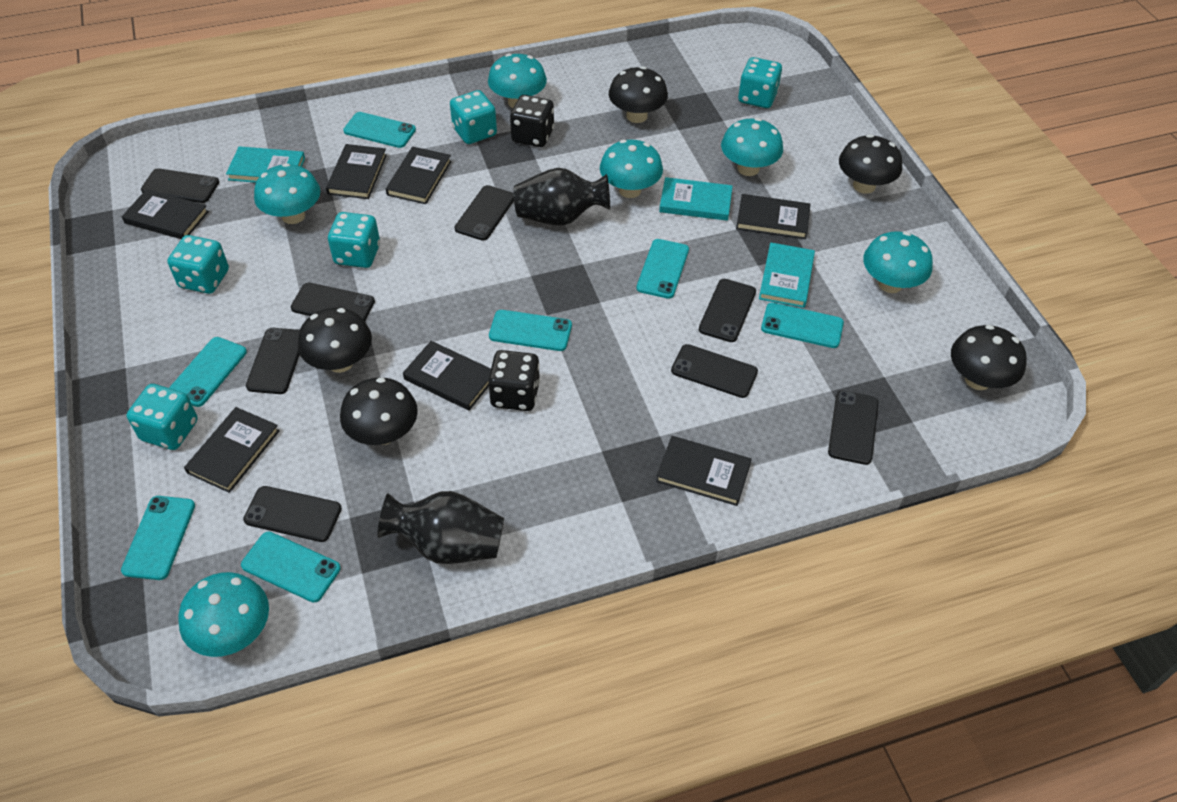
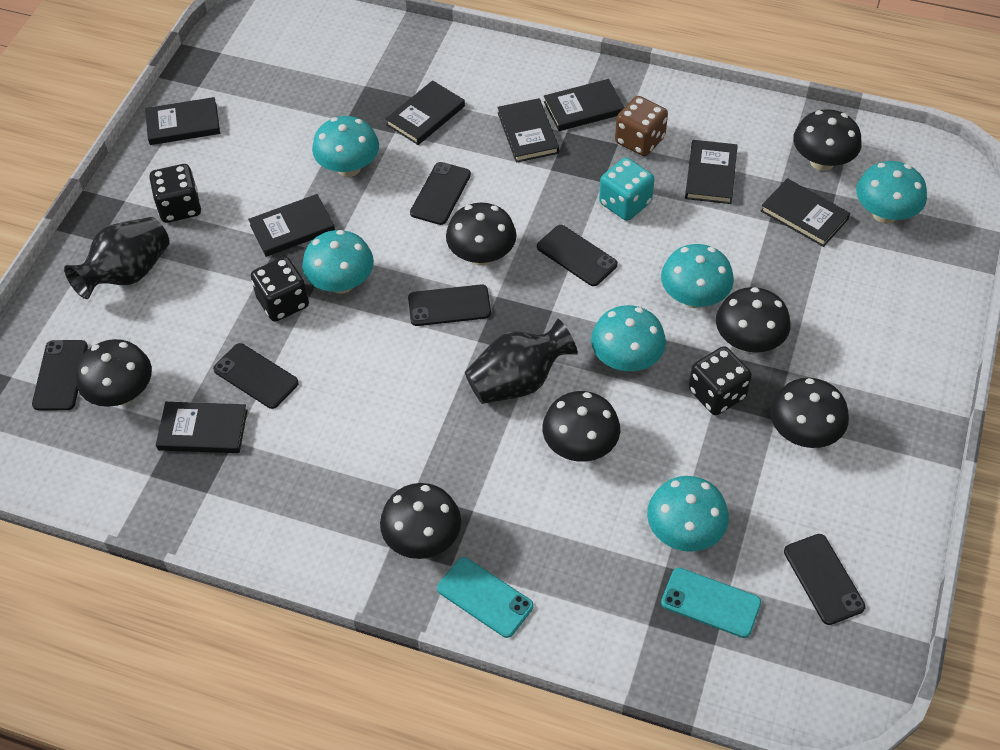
black book: [122,189,209,239] [184,407,280,493] [326,144,387,199] [386,147,451,204] [403,341,491,411] [656,436,752,506] [736,194,811,239] = 7 -> [145,97,220,145] [156,402,248,453] [248,194,335,257] [386,80,465,145] [497,98,559,163] [544,79,624,131] [685,140,738,204] [761,178,850,247] = 8
black dice: [488,350,540,411] [510,95,554,147] = 2 -> [149,164,201,223] [251,257,309,322] [689,346,752,415] = 3
black mushroom: [298,308,372,373] [340,377,418,445] [609,66,668,123] [839,134,902,194] [951,325,1027,390] = 5 -> [76,339,152,407] [380,483,461,559] [446,203,517,266] [542,391,620,462] [716,287,791,353] [770,378,849,448] [793,109,862,171] = 7
black phone: [141,168,219,203] [243,486,342,542] [246,328,300,394] [291,283,375,321] [455,185,514,240] [671,344,758,398] [699,279,756,342] [828,390,879,465] = 8 -> [32,340,88,410] [213,343,299,409] [408,284,491,326] [410,162,471,225] [537,225,618,286] [784,534,866,625] = 6
brown dice: none = 0 -> [615,96,668,156] = 1
turquoise book: [226,146,305,183] [659,177,733,221] [759,242,815,308] = 3 -> none = 0
turquoise dice: [127,384,198,450] [167,235,229,294] [328,212,380,268] [450,90,497,144] [738,57,782,108] = 5 -> [599,158,655,221] = 1
turquoise phone: [121,496,195,580] [169,337,247,407] [241,532,341,603] [343,112,416,148] [489,310,572,351] [636,239,689,299] [761,303,844,348] = 7 -> [437,557,533,638] [661,568,761,638] = 2

